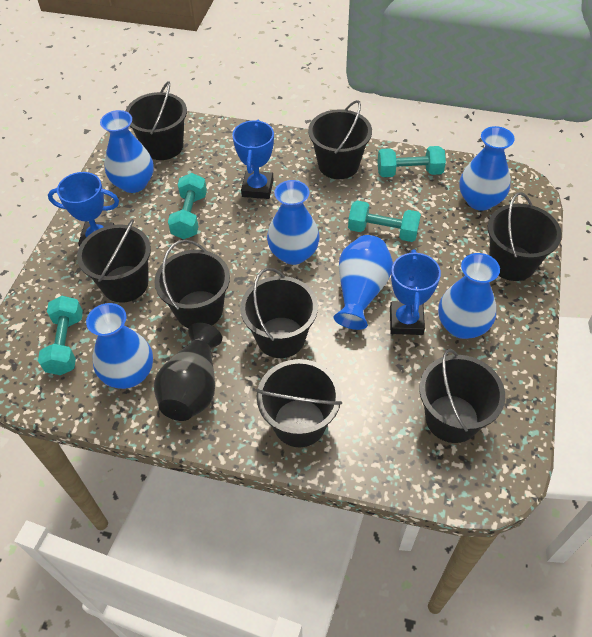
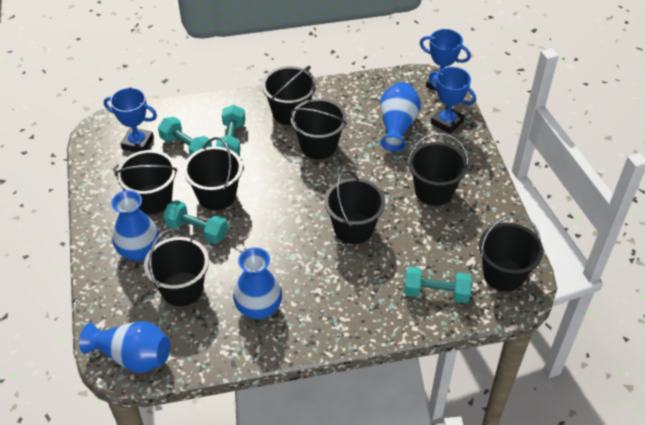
black vase: [154,323,222,421] = 1 -> none = 0
blue vase: [86,303,153,389] [100,110,154,193] [267,180,320,265] [334,235,393,330] [438,253,500,339] [459,126,515,211] = 6 -> [79,321,170,373] [111,190,160,261] [233,247,282,319] [380,82,421,152] = 4

